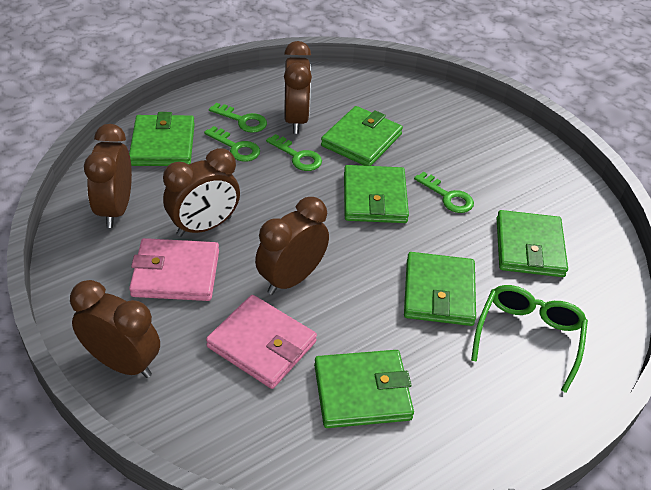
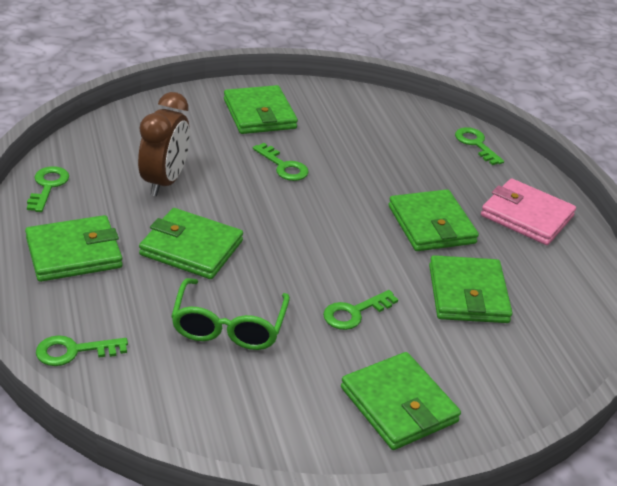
brown clock: [70,280,160,378] [84,124,132,228] [163,148,240,237] [255,197,329,295] [284,41,312,134] = 5 -> [138,92,190,196] = 1
green key: [204,126,260,162] [209,103,267,133] [266,134,322,171] [414,172,474,213] = 4 -> [27,166,69,212] [36,335,128,366] [253,143,309,181] [323,290,398,330] [455,127,504,165] = 5
pink wallet: [129,238,219,301] [206,295,317,389] = 2 -> [481,178,576,245] = 1

